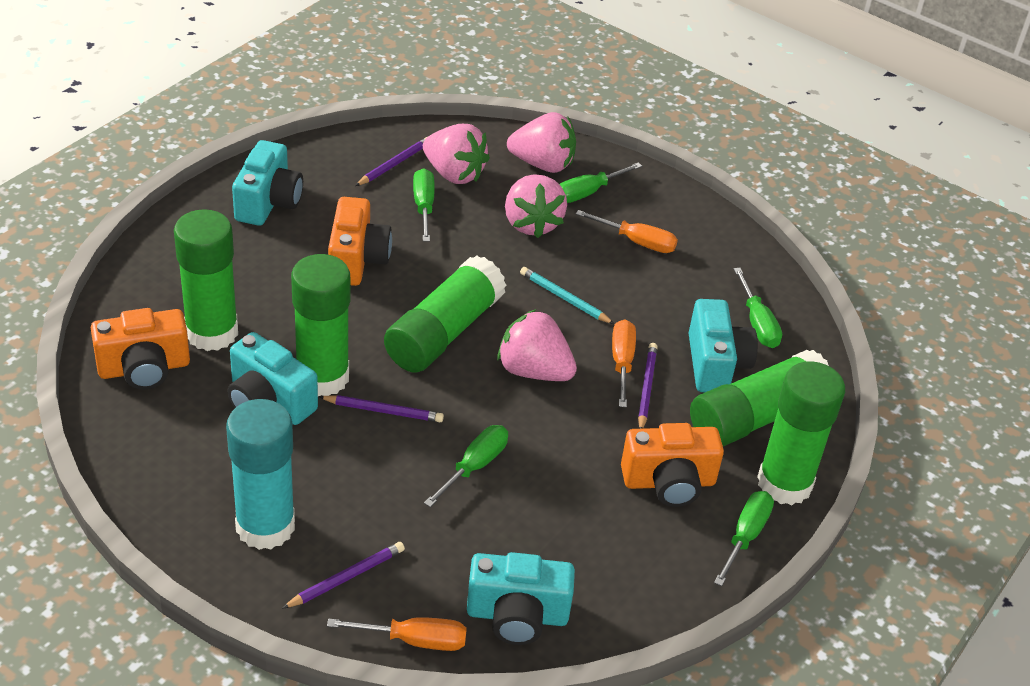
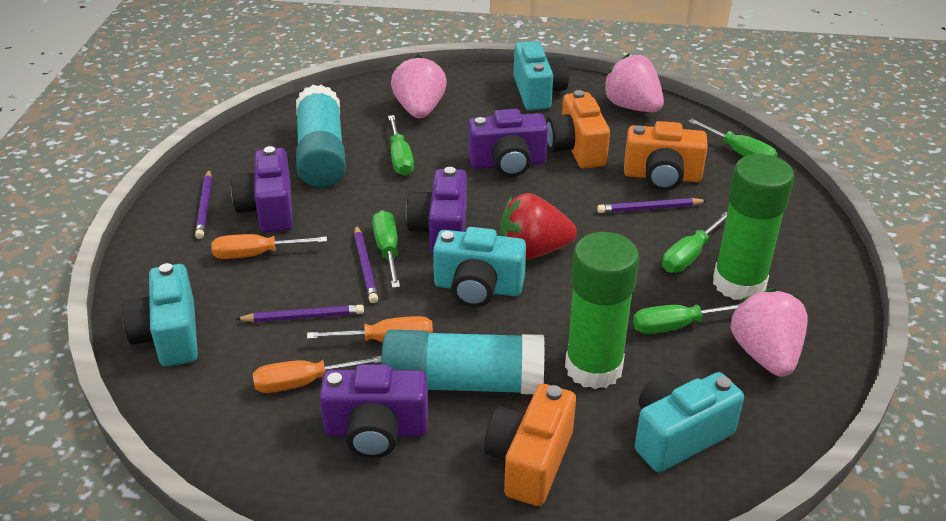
green glue stick: [174,209,238,351] [291,254,350,396] [384,255,506,373] [690,350,829,447] [757,361,845,505] = 5 -> [565,232,639,389] [713,154,794,300] = 2
pink strawberry: [423,124,490,184] [497,309,577,381] [505,174,567,238] [507,112,576,173] = 4 -> [391,55,447,118] [602,53,664,112] [730,288,808,377] = 3
purple camera: none = 0 -> [231,146,293,232] [319,364,428,458] [406,167,467,254] [468,109,548,177] = 4
red strawberry: none = 0 -> [500,193,577,260] = 1
turquoise glue stick: [226,399,295,550] = 1 -> [296,84,346,188] [381,330,545,394] = 2
turquoise pencil: [520,267,614,324] = 1 -> none = 0

